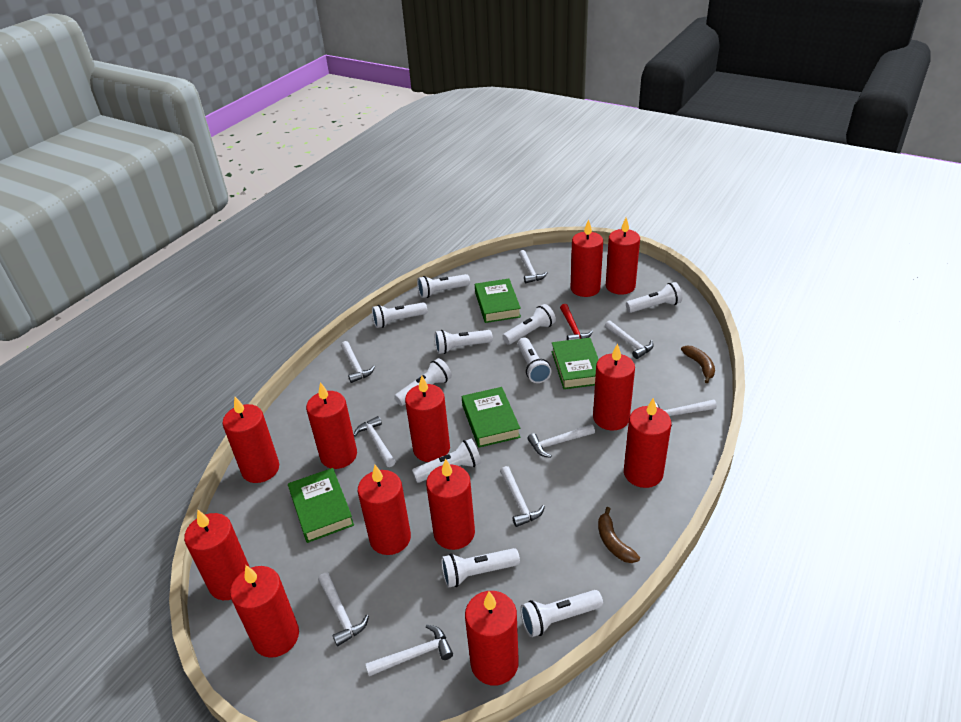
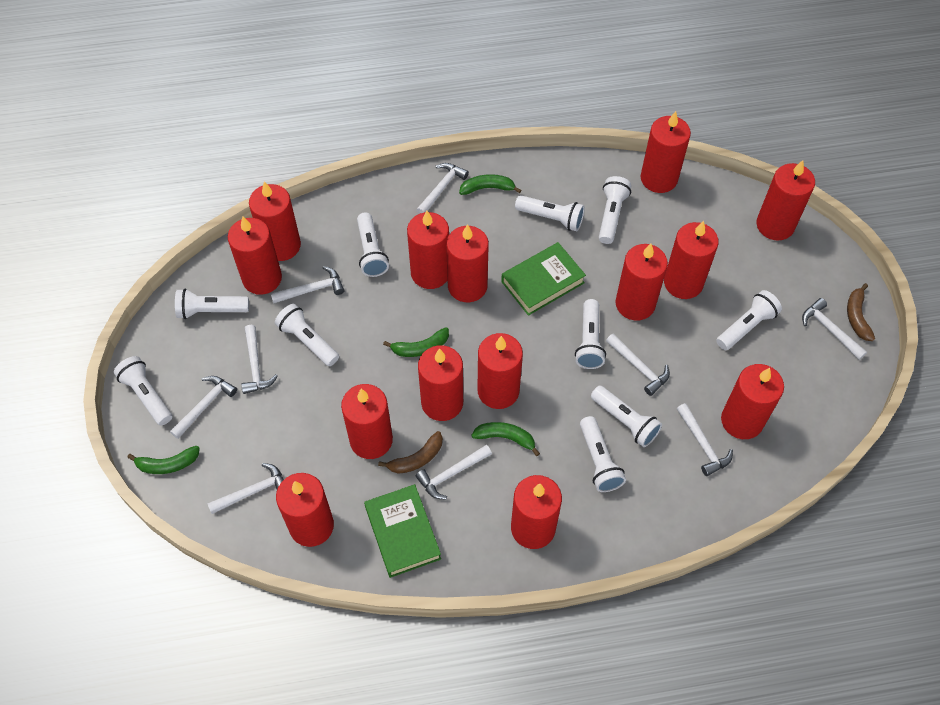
green banana: none = 0 -> [127,446,200,474] [383,327,449,357] [459,174,521,195] [471,422,540,456] = 4
green book: [288,468,354,543] [462,387,521,448] [475,279,521,323] [552,338,599,389] = 4 -> [364,484,441,578] [501,242,586,316] = 2
red candle: [184,510,249,600] [223,397,279,483] [230,565,299,658] [306,382,357,469] [358,465,411,555] [405,376,450,462] [426,458,475,550] [465,591,519,686] [571,219,603,297] [593,343,635,430] [606,218,640,295] [624,398,672,488] = 12 -> [228,217,282,295] [249,182,301,261] [276,473,334,547] [341,384,393,459] [407,211,449,289] [418,345,463,421] [446,224,489,302] [478,333,523,409] [511,475,562,549] [615,243,668,320] [641,111,691,193] [664,221,719,299] [721,364,784,439] [756,160,815,240] = 14
red hammer: [560,304,593,340] = 1 -> none = 0

